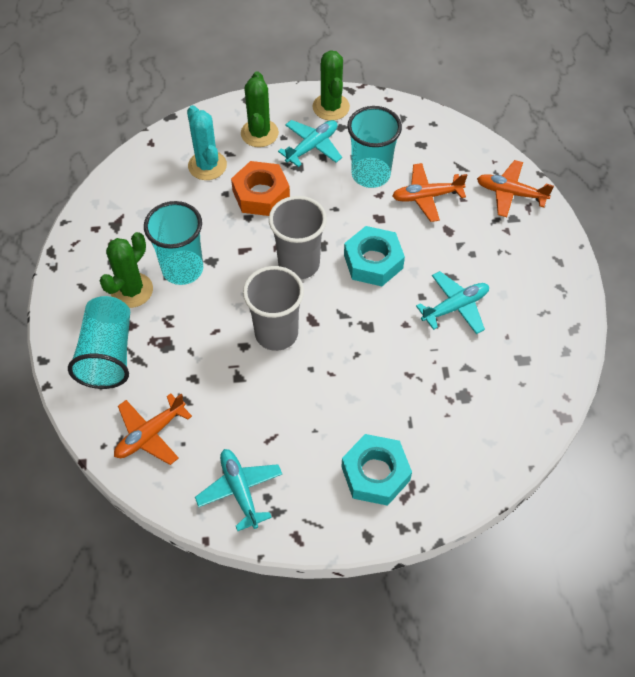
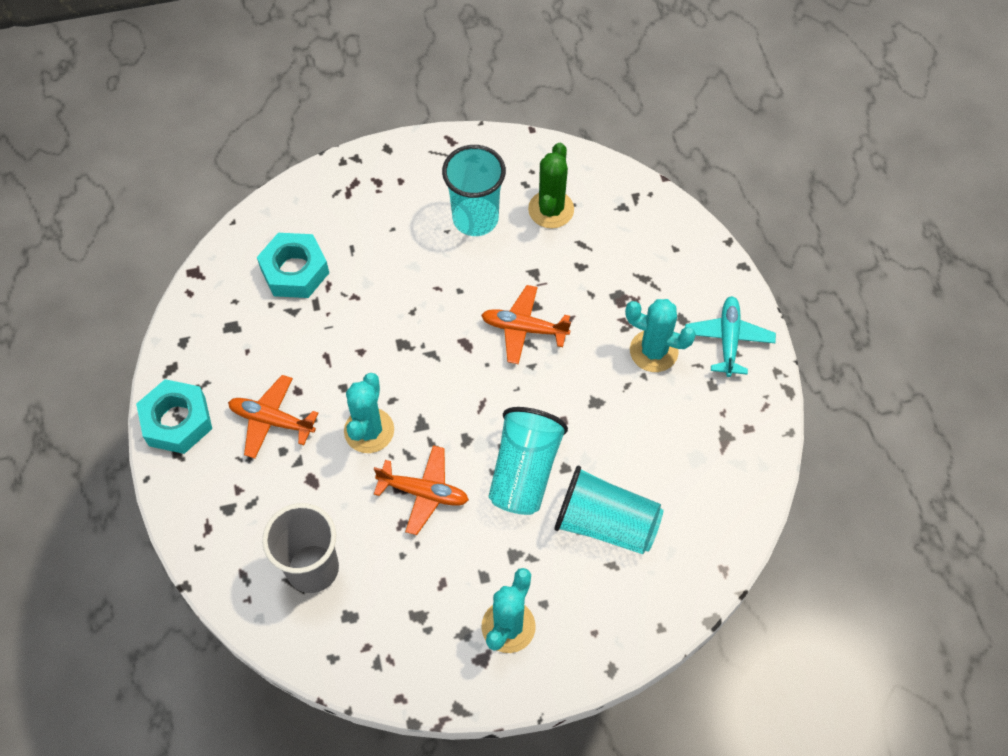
green cactus: [100,232,153,308] [241,72,279,147] [313,50,350,120] = 3 -> [528,143,574,228] = 1
grey cup: [243,266,304,351] [269,196,327,279] = 2 -> [262,503,339,593] = 1
orange nut: [231,161,290,216] = 1 -> none = 0
turquoise cactus: [187,105,227,180] = 1 -> [344,373,394,453] [481,568,536,653] [625,299,696,372] = 3
turquoise plane: [195,449,282,531] [278,120,342,167] [416,271,489,334] = 3 -> [685,296,776,377] = 1

